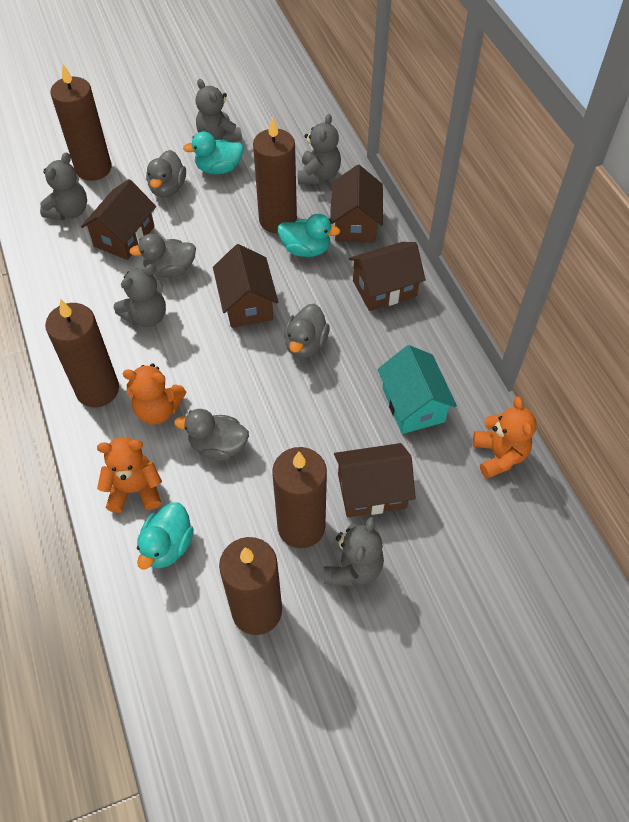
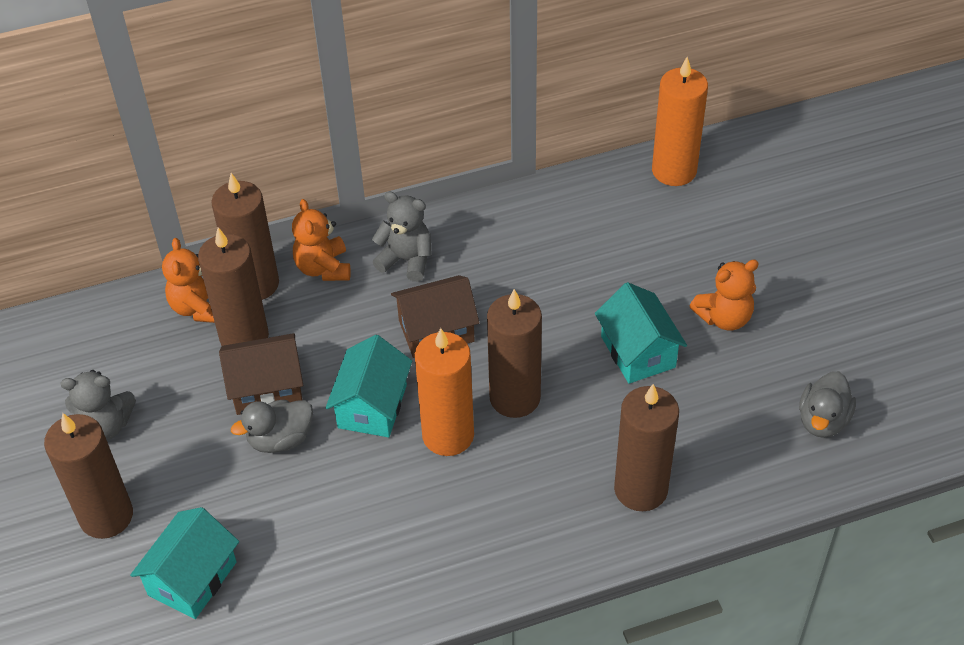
brown house: [81,179,156,260] [213,244,278,328] [330,165,383,243] [334,443,416,517] [349,242,426,311] = 5 -> [219,333,303,415] [391,275,479,358] = 2
grey duck: [129,234,196,278] [146,150,186,198] [174,409,249,461] [284,304,330,358] = 4 -> [231,400,313,453] [799,371,856,438] = 2
grey teddy bear: [40,152,87,220] [114,264,166,327] [196,79,242,142] [298,114,341,184] [323,517,384,586] = 5 -> [61,370,136,440] [372,191,432,282] = 2
orange candle: none = 0 -> [415,328,474,456] [652,57,708,186] = 2
turquoise duck: [137,502,194,569] [183,132,243,174] [278,214,340,257] = 3 -> none = 0
turquoise house: [378,345,457,434] = 1 -> [130,507,239,619] [326,335,412,437] [595,282,687,384] = 3

